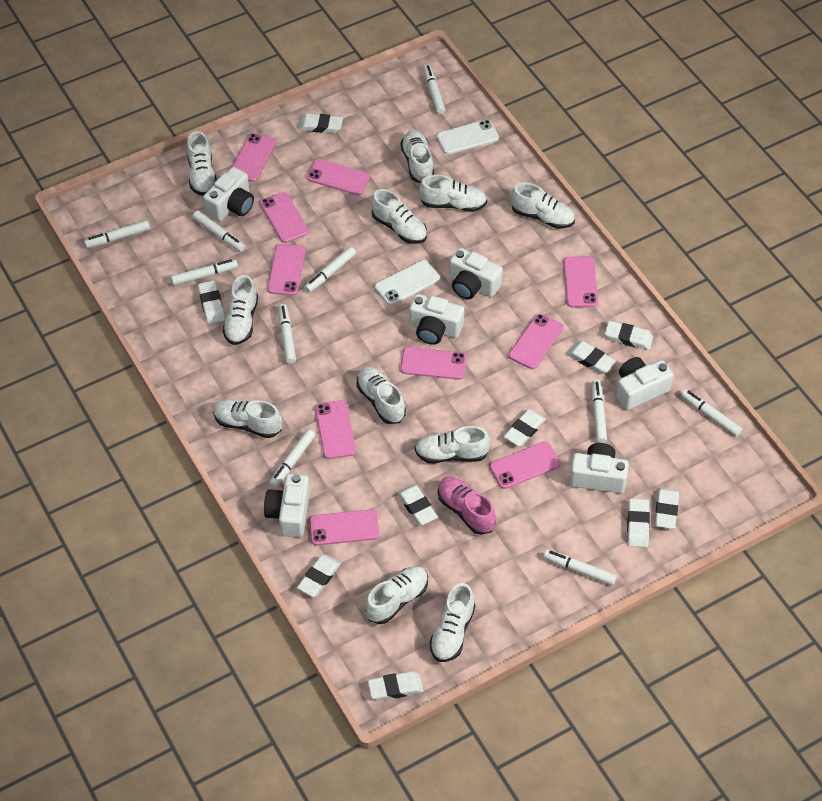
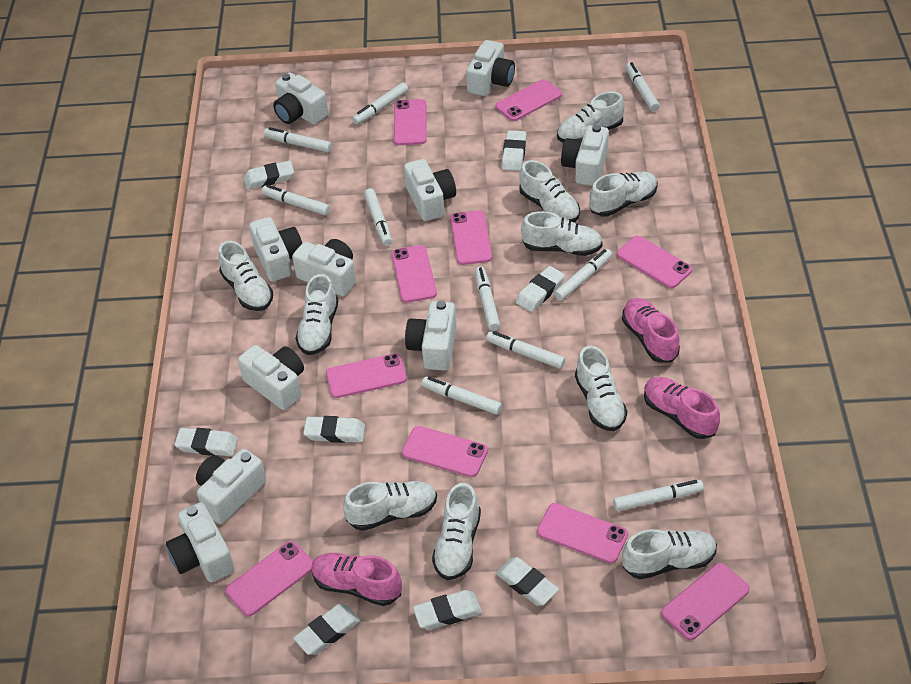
pink shoe: [438,477,496,535] = 1 -> [311,553,402,606] [622,298,680,363] [644,377,720,439] = 3
white camera: [203,167,254,221] [264,474,310,537] [409,294,464,345] [449,248,503,299] [569,443,629,493] [616,357,673,410] = 6 -> [166,502,234,582] [196,449,266,524] [238,345,304,410] [249,217,302,282] [273,73,328,125] [292,239,356,296] [404,159,456,221] [405,300,456,370] [466,40,515,96] [561,124,609,186] = 10
white eraser: [198,280,225,324] [297,554,341,597] [299,114,343,133] [368,671,423,701] [397,485,438,525] [504,409,546,446] [567,341,616,374] [605,321,653,350] [627,499,650,547] [655,488,679,529] = 10 -> [174,428,238,456] [244,161,294,189] [293,604,360,655] [303,416,365,443] [413,590,482,630] [496,557,559,606] [501,130,527,171] [516,266,565,312] = 8
white phone: [375,260,440,305] [437,120,499,154] = 2 -> none = 0
white shoe: [187,131,217,196] [213,399,282,438] [223,275,258,345] [357,367,406,424] [365,566,428,624] [371,189,427,244] [400,130,434,183] [415,426,491,463] [419,175,487,212] [429,583,475,662] [511,182,575,229] = 11 -> [218,241,273,311] [296,274,338,355] [343,481,437,531] [432,483,481,580] [519,160,580,222] [521,211,603,256] [557,92,625,143] [575,346,627,431] [589,171,658,216] [622,529,717,579] = 10

